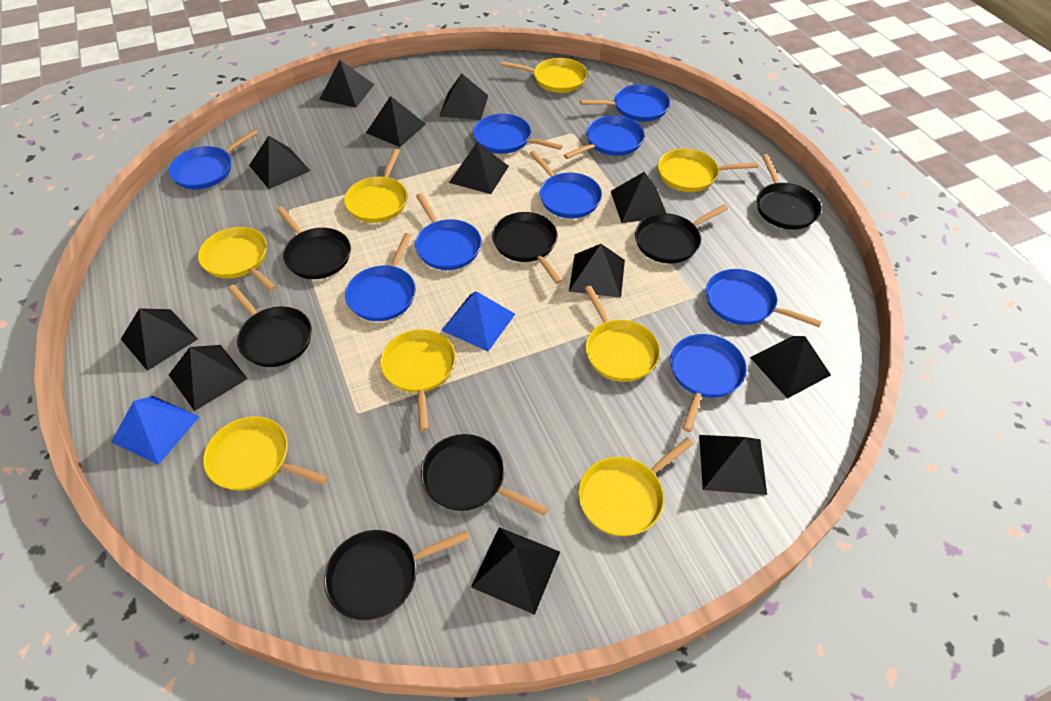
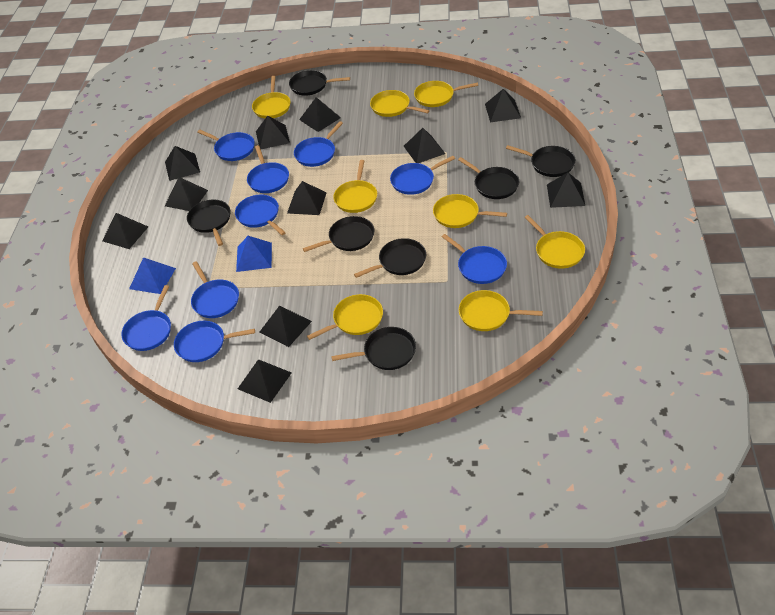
black pyramid: [121,308,198,371] [169,345,247,411] [249,136,310,189] [319,60,374,107] [366,96,426,147] [439,73,488,120] [449,142,509,194] [471,527,560,615] [569,244,625,298] [611,172,666,223] [699,435,767,495] [750,336,831,399] = 12 -> [102,213,148,249] [165,146,200,181] [165,177,208,211] [238,360,292,403] [256,116,290,149] [260,305,312,347] [287,181,327,215] [299,97,341,132] [404,128,445,163] [485,89,521,122] [547,173,585,208] = 11

